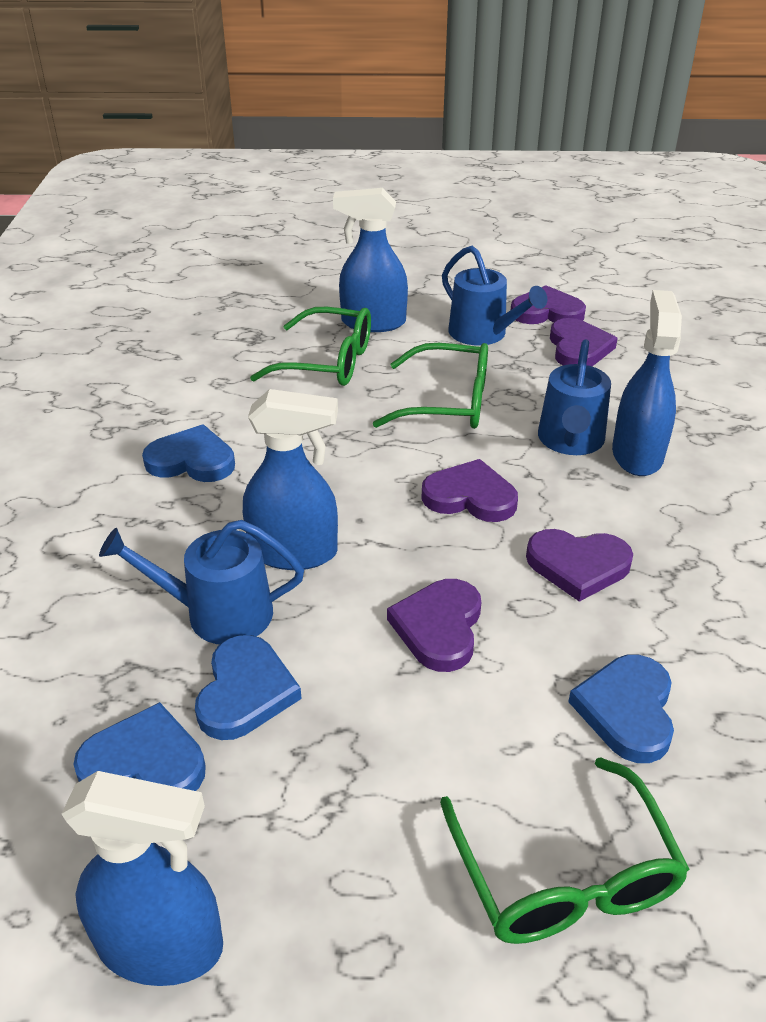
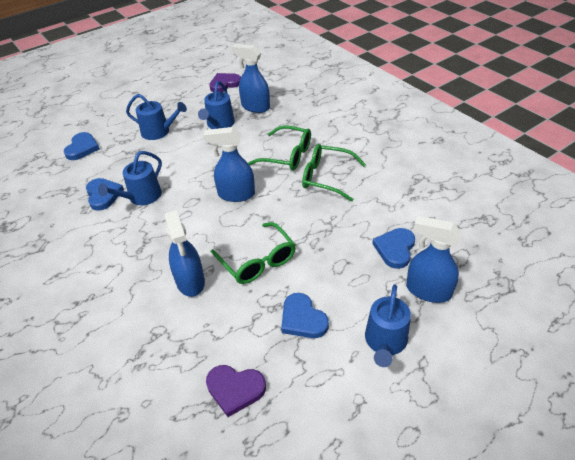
blue watering can: [99,520,304,645] [442,246,547,346] [538,339,611,455] = 3 -> [98,151,162,205] [126,94,187,140] [198,81,235,129] [365,284,411,367] = 4
purple heart: [387,579,481,672] [422,459,518,522] [511,286,586,324] [526,529,633,602] [550,318,618,366] = 5 -> [206,365,266,417] [209,73,241,92] = 2

